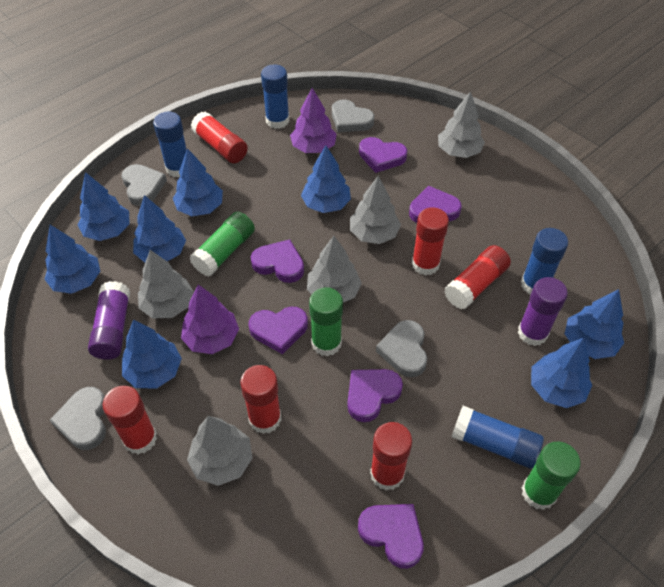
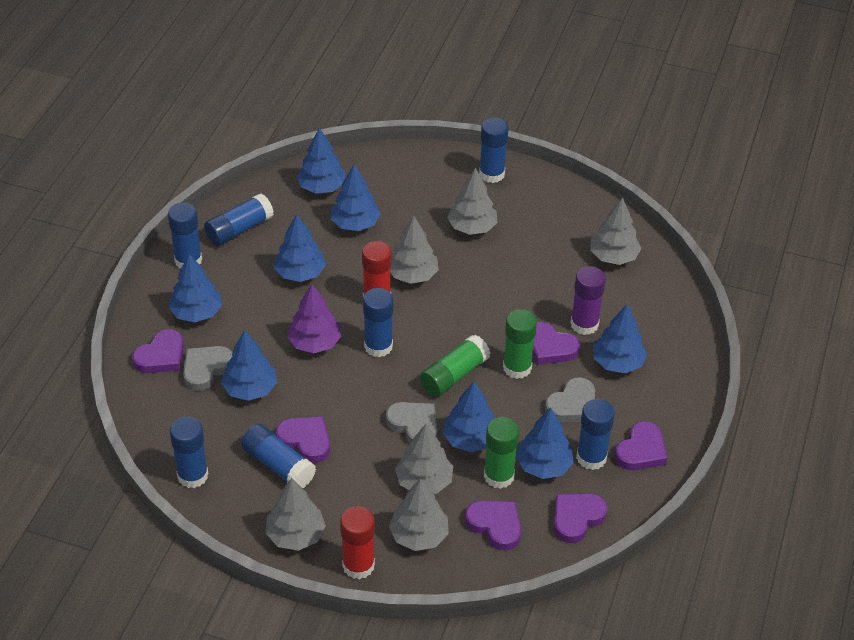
blue glue stick: [153,112,187,177] [261,64,289,129] [452,406,544,468] [521,228,568,294] = 4 -> [168,203,202,269] [170,416,208,488] [204,193,274,246] [241,424,316,488] [363,288,393,357] [479,117,509,183] [576,399,615,470] = 7
grey heart: [50,387,106,450] [122,164,167,206] [332,99,374,132] [376,320,427,377] = 4 -> [183,346,233,391] [386,402,437,444] [545,377,595,422] = 3
grey tree: [138,250,194,319] [187,416,252,486] [307,236,362,303] [350,176,401,244] [438,91,485,158] = 5 -> [265,478,326,551] [389,478,449,551] [390,216,439,284] [395,424,453,494] [447,168,498,235] [590,197,642,265] = 6
purple glue stick: [88,281,130,360] [518,277,568,346] = 2 -> [570,266,606,335] = 1
purple tree: [181,285,239,354] [290,88,337,153] = 2 -> [287,284,341,353] = 1
red glue stick: [102,386,157,454] [191,112,248,163] [240,365,281,434] [370,422,412,491] [412,207,449,276] [444,245,511,309] = 6 -> [340,506,375,579] [362,241,392,297] = 2

